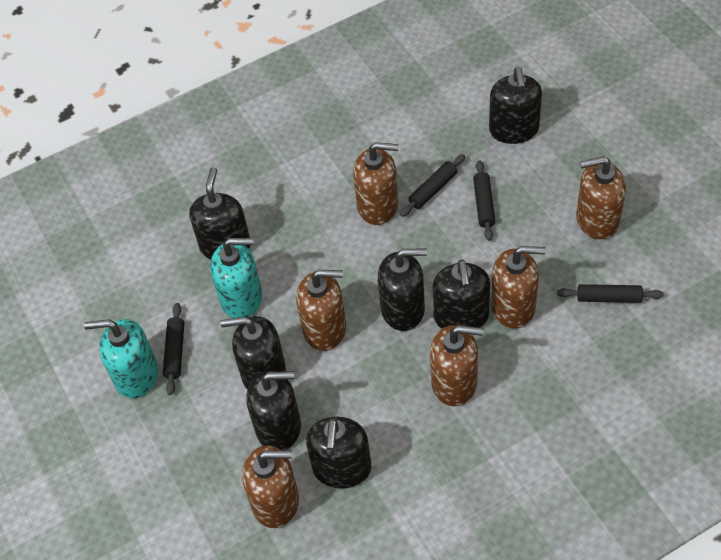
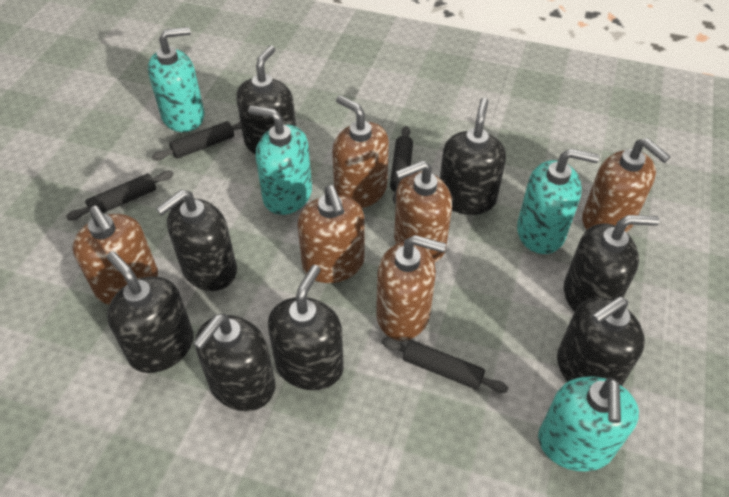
black soap dispenser: [189,167,250,259] [220,316,286,390] [246,371,301,450] [306,417,371,489] [378,248,427,331] [433,260,490,329] [489,67,542,144] = 7 -> [107,251,194,373] [156,190,237,291] [193,314,275,411] [236,45,296,154] [268,265,344,390] [440,98,506,215] [557,297,645,386] [564,215,660,312] = 8
turquoise soap dispenser: [84,319,158,399] [210,238,262,318] = 2 -> [148,27,205,132] [248,106,312,215] [517,149,600,254] [538,376,639,471] = 4

